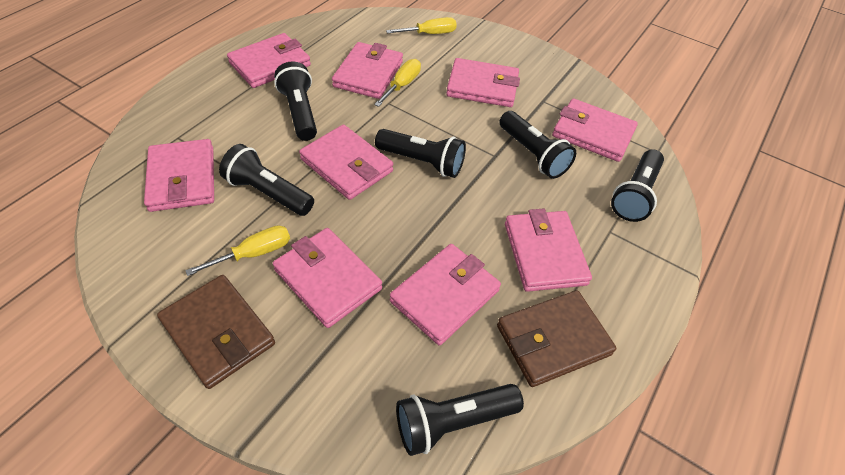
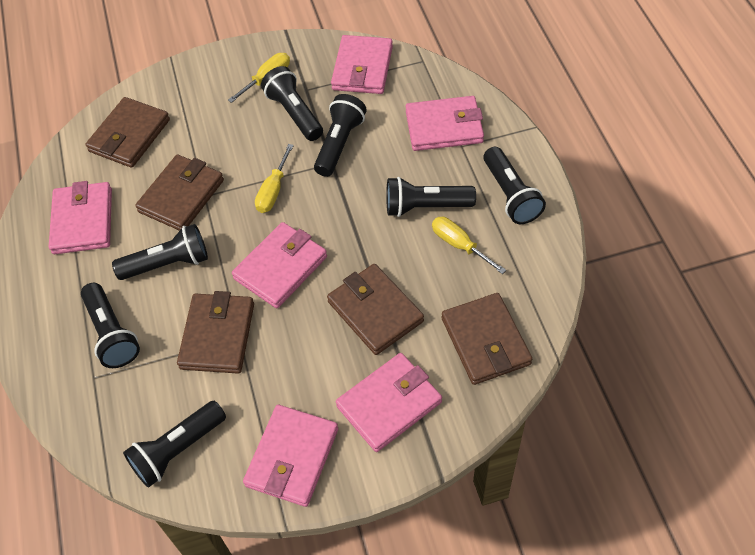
black flashlight: [219,144,314,216] [274,61,317,141] [375,129,466,178] [396,384,524,456] [499,111,576,179] [611,149,664,222] = 6 -> [81,283,140,368] [112,224,208,280] [123,401,226,487] [261,66,323,141] [314,94,367,177] [386,177,476,217] [483,147,546,224] = 7
brown wallet: [157,275,275,389] [497,290,616,387] = 2 -> [85,97,170,168] [135,154,224,231] [177,291,254,374] [327,264,424,355] [441,293,532,385] = 5
pink wallet: [144,139,214,212] [227,33,311,88] [273,228,382,328] [299,124,393,200] [332,42,403,99] [390,244,501,345] [446,58,520,107] [505,209,592,292] [552,99,638,162] = 9 -> [49,181,112,254] [232,222,327,308] [243,405,338,507] [331,35,393,94] [336,353,442,452] [406,96,484,151] = 6

